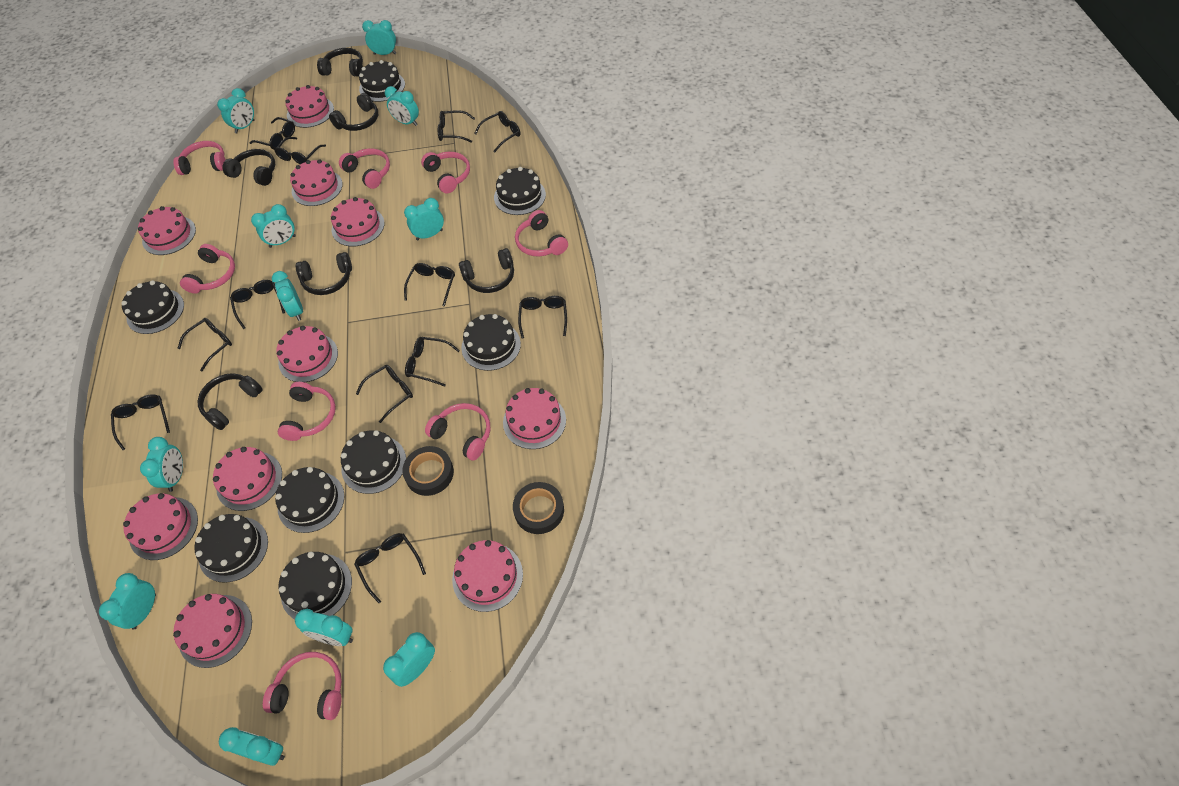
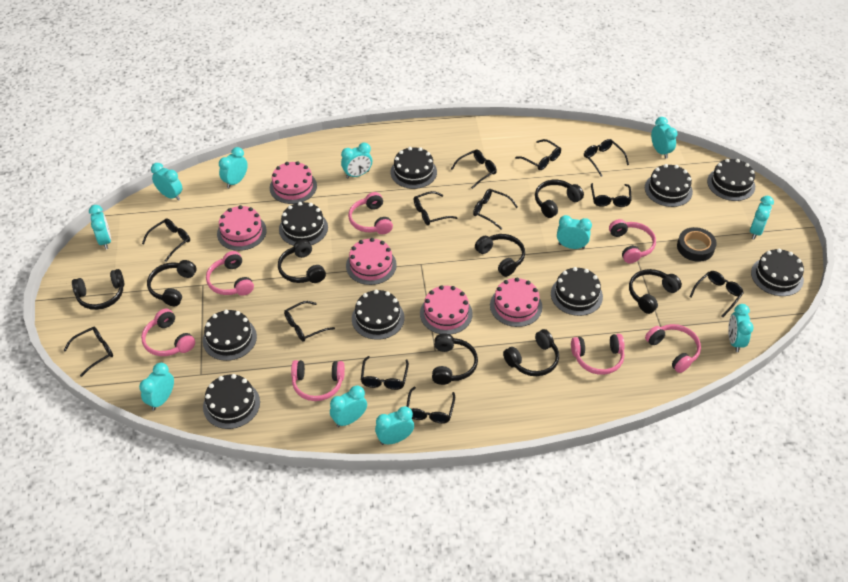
black cake: [121,281,184,334] [194,514,268,583] [275,467,344,533] [278,552,352,619] [341,430,406,494] [359,60,405,102] [461,314,521,371] [494,167,546,215] = 8 -> [203,310,257,361] [203,374,260,429] [279,202,328,246] [352,290,404,340] [391,147,437,189] [551,267,603,316] [645,164,693,207] [707,159,755,201] [751,249,804,296] = 9
black headphones: [197,373,263,430] [222,149,276,186] [296,252,352,295] [317,48,363,77] [329,93,378,131] [459,248,514,293] = 6 -> [72,269,124,310] [147,260,196,306] [278,239,326,283] [432,333,478,385] [475,234,525,277] [503,329,559,376] [535,180,584,218] [629,269,682,314] = 8
black tape: [402,446,454,496] [513,482,564,534] = 2 -> [677,227,717,262] = 1
pink cake: [123,493,198,560] [138,206,196,255] [173,594,252,668] [213,447,282,511] [276,326,338,382] [285,85,334,128] [290,159,343,206] [331,197,384,246] [452,540,523,612] [503,388,566,449] = 10 -> [217,205,267,251] [270,161,317,204] [346,238,397,285] [420,285,473,335] [490,278,542,327] = 5
pink headphones: [173,141,226,175] [180,244,235,294] [263,652,342,720] [278,382,336,441] [339,148,390,189] [421,152,470,193] [425,403,490,461] [515,210,568,257] = 8 -> [141,309,195,356] [206,251,254,296] [291,360,345,401] [348,192,393,234] [571,334,625,375] [609,219,656,263] [645,324,701,373] = 7

